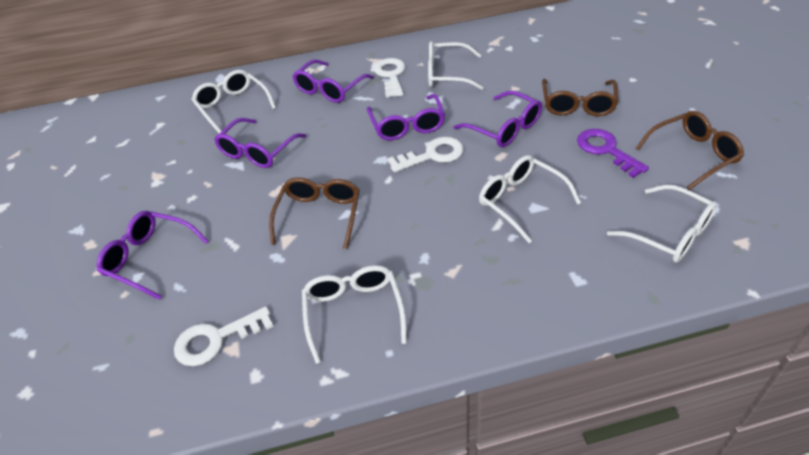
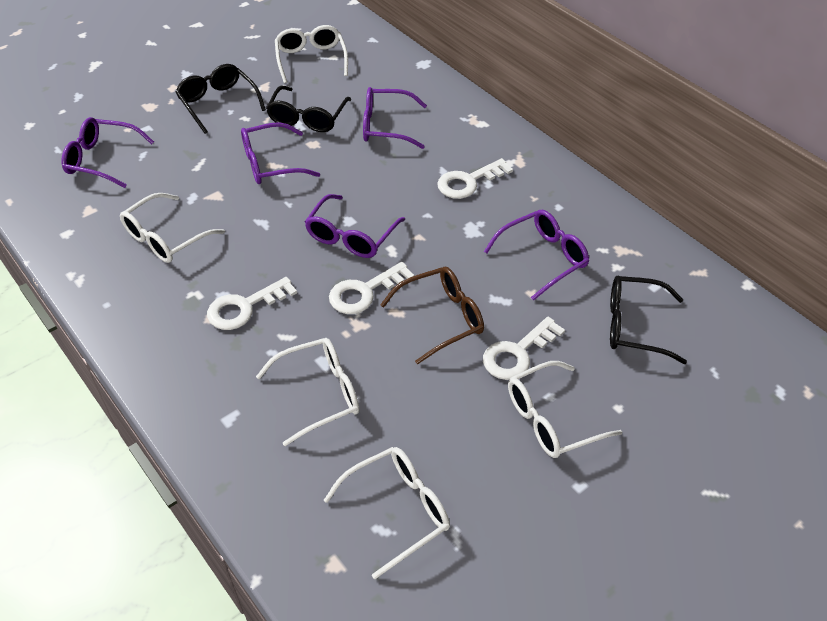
black glasses: none = 0 -> [176,64,266,134] [266,85,351,132] [610,276,687,364] = 3
brown glasses: [269,177,360,249] [542,79,618,116] [636,111,744,190] = 3 -> [380,267,484,364] = 1
purple key: [577,129,649,178] = 1 -> none = 0
white key: [174,307,274,366] [374,58,405,98] [387,137,464,173] = 3 -> [207,277,297,330] [329,262,414,314] [437,158,513,199] [483,317,565,380] = 4

